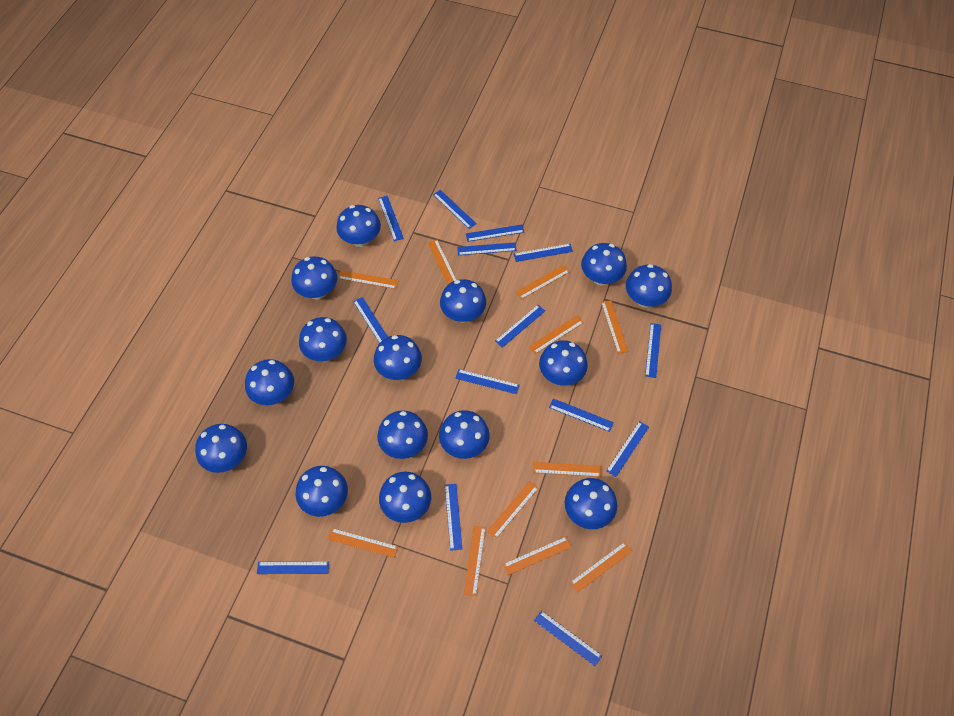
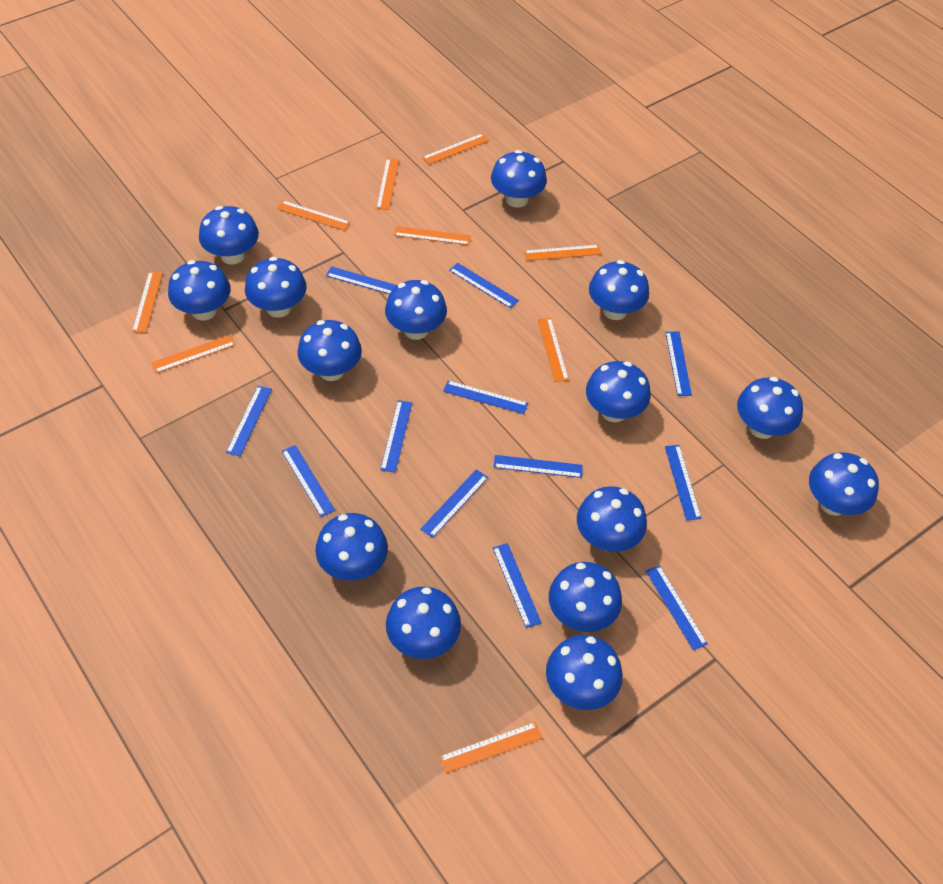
blue ruler: [257,562,329,574] [353,297,388,343] [378,196,404,241] [433,190,477,229] [445,484,462,551] [455,369,519,394] [457,242,517,255] [466,224,524,242] [495,305,545,348] [514,244,573,262] [534,611,602,666] [549,398,614,432] [606,421,649,477] [645,323,661,378] = 14 -> [226,386,272,456] [282,445,335,517] [326,266,398,294] [380,400,412,472] [420,469,488,538] [443,380,528,414] [449,263,519,308] [493,455,583,478] [493,543,542,628] [646,565,708,650] [665,332,692,396] [665,445,701,520] = 12
orange ruler: [328,528,398,558] [338,270,398,289] [428,240,456,284] [464,526,486,596] [487,481,538,539] [503,537,572,575] [515,265,570,299] [529,316,584,354] [533,462,601,477] [570,542,632,592] [601,300,628,354] = 11 -> [132,272,163,333] [151,335,236,373] [277,201,350,231] [376,159,399,210] [394,226,471,245] [422,133,489,165] [439,722,542,773] [524,245,601,261] [537,318,569,382] = 9

